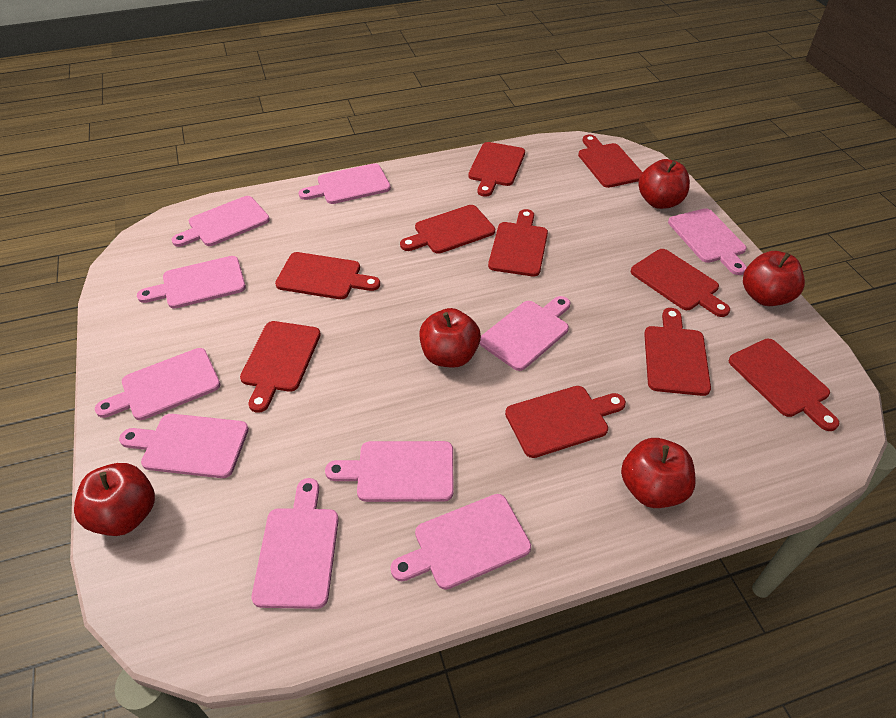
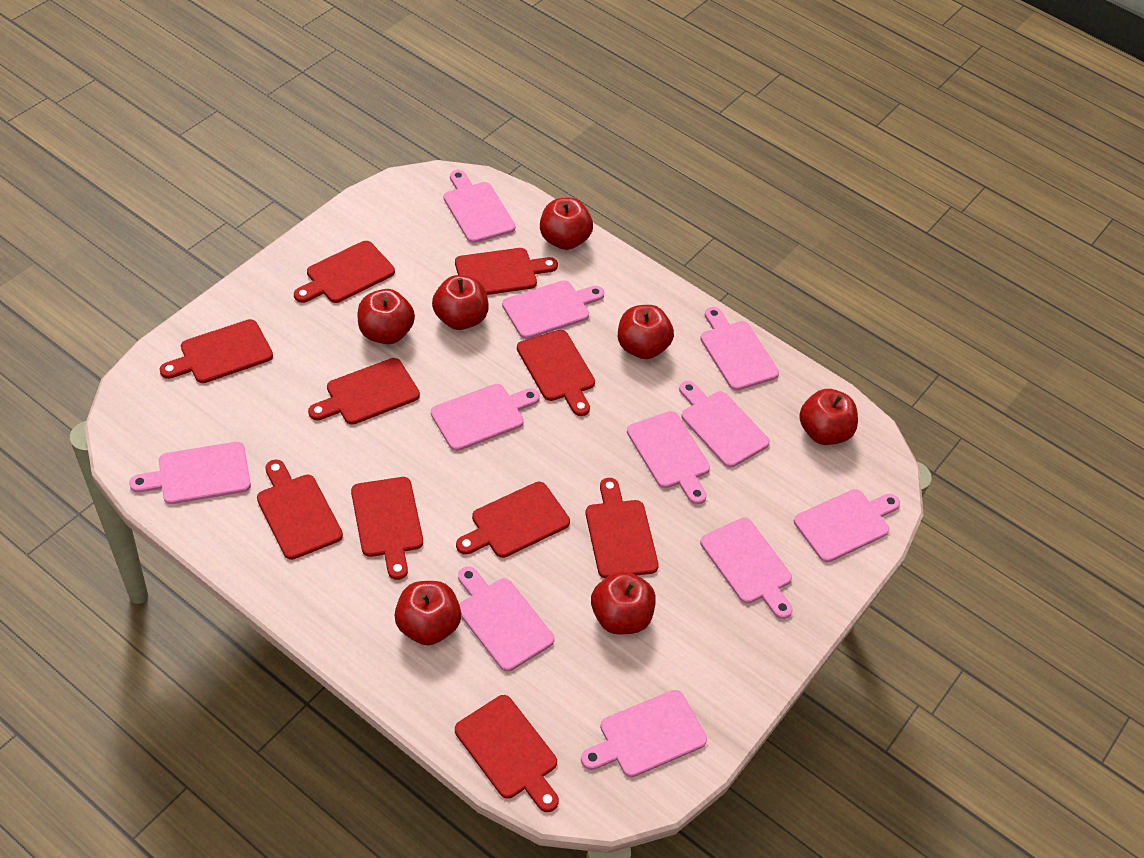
pink cutting board: [95,348,220,420] [119,414,249,478] [137,256,246,308] [171,196,270,247] [252,478,339,609] [299,163,391,204] [325,441,453,502] [390,494,531,590] [479,296,571,371] [668,208,747,275] = 10 -> [129,442,251,504] [431,384,540,451] [444,170,515,243] [458,566,554,672] [502,280,605,339] [581,690,707,777] [627,411,710,505] [679,381,770,468] [700,307,779,391] [700,517,793,619] [794,489,900,562] = 11
red apple: [74,463,155,536] [419,308,481,367] [621,438,696,508] [638,159,690,209] [743,251,805,306] = 5 -> [358,289,415,344] [394,581,461,645] [432,275,489,330] [540,198,593,250] [591,571,656,634] [618,305,674,359] [799,389,858,445] = 7

